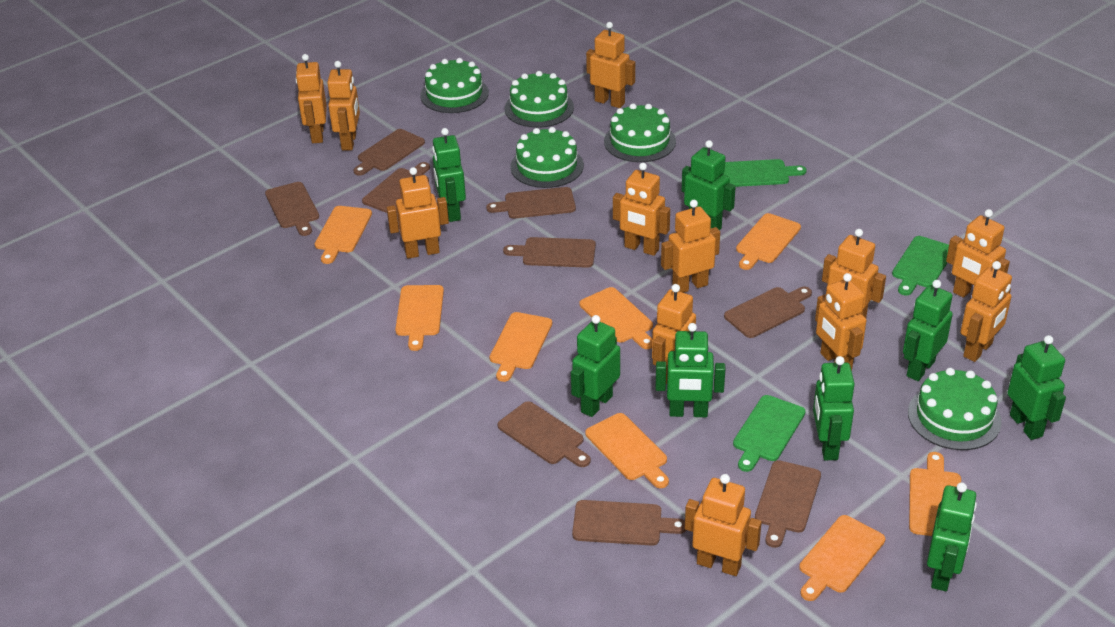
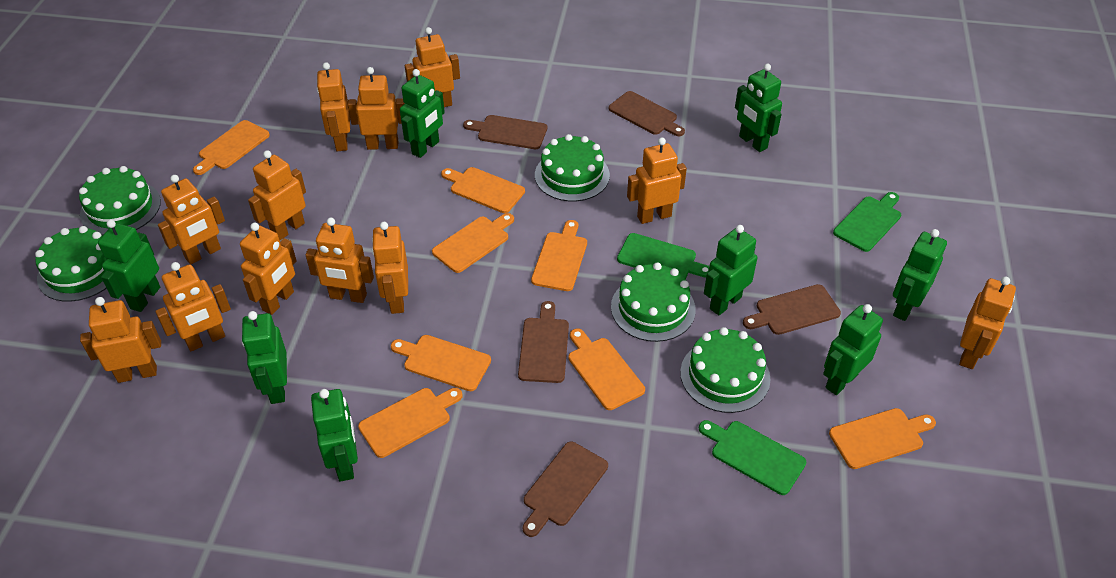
brown cutting board: [265,182,319,236] [353,129,425,176] [362,162,430,213] [486,187,576,219] [498,401,591,467] [503,237,596,268] [572,500,686,546] [724,287,812,338] [755,460,821,548] = 9 -> [463,115,547,149] [518,301,569,383] [523,441,608,537] [609,91,685,136] [743,284,841,335] = 5

